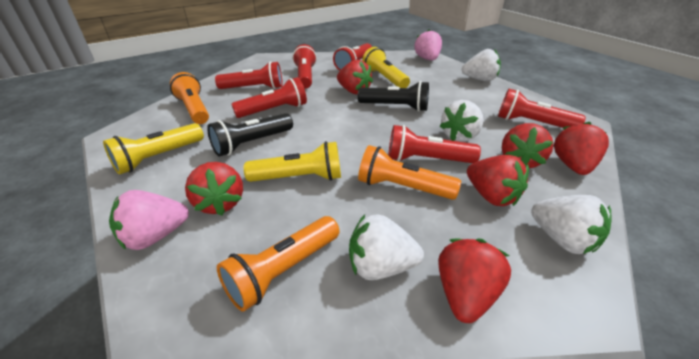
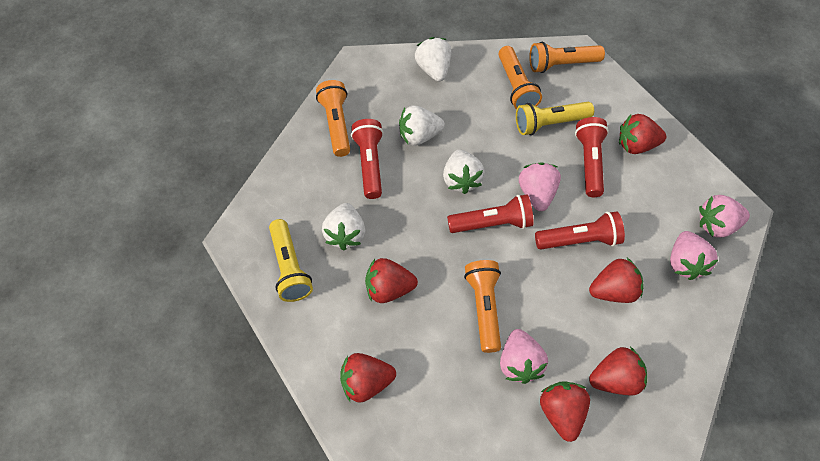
black flashlight: [207,113,293,157] [358,81,429,112] = 2 -> none = 0
orange flashlight: [170,72,209,124] [217,216,339,312] [358,145,461,200] = 3 -> [316,80,350,157] [464,260,501,353] [498,46,542,110] [529,42,605,73] = 4
pink strawberry: [109,190,189,250] [414,29,442,60] = 2 -> [500,329,548,384] [519,162,561,211] [670,231,718,280] [699,195,750,238] = 4
red flashlight: [215,61,283,89] [232,77,307,118] [292,44,317,89] [333,43,372,70] [388,125,481,163] [498,89,586,128] = 6 -> [351,119,383,199] [447,194,534,233] [535,211,625,250] [575,117,609,197] = 4
yellow flashlight: [103,123,204,175] [244,141,341,182] [362,47,410,88] = 3 -> [269,219,313,302] [516,102,594,135] = 2

